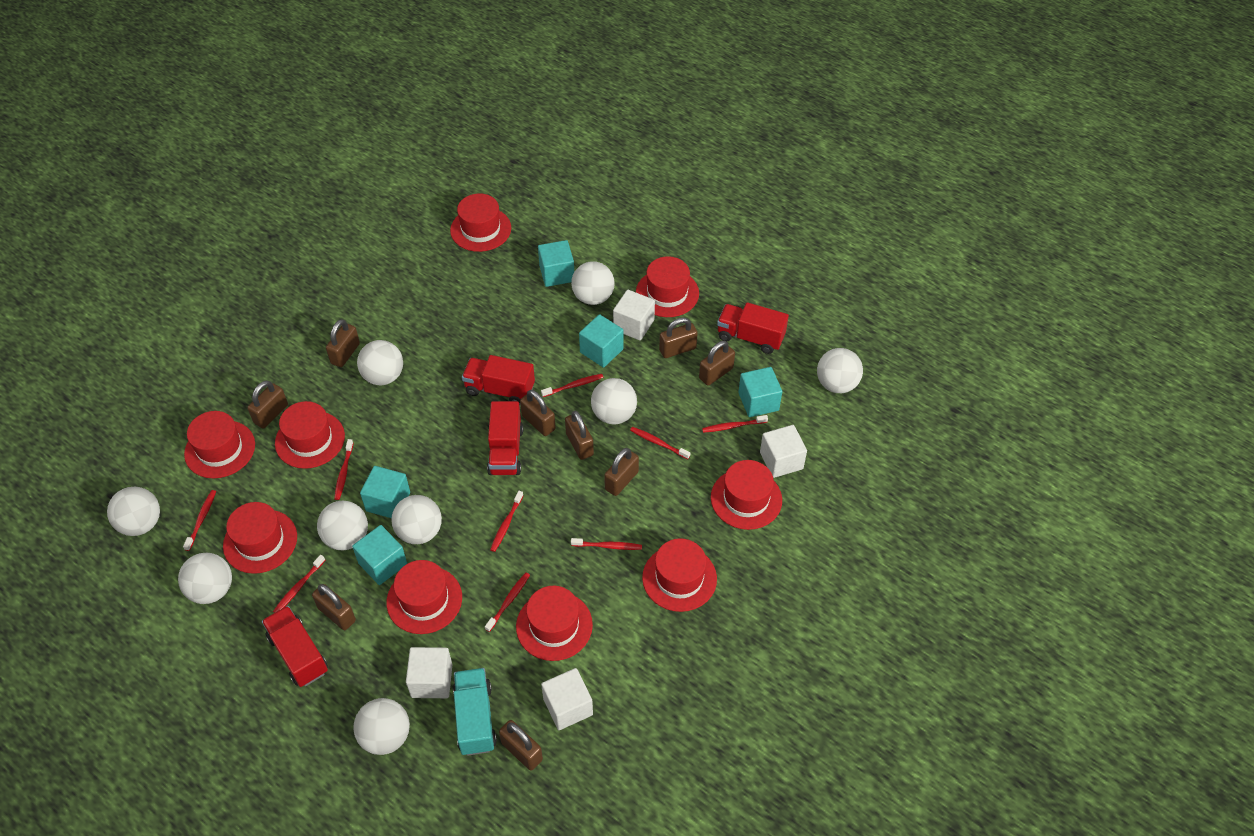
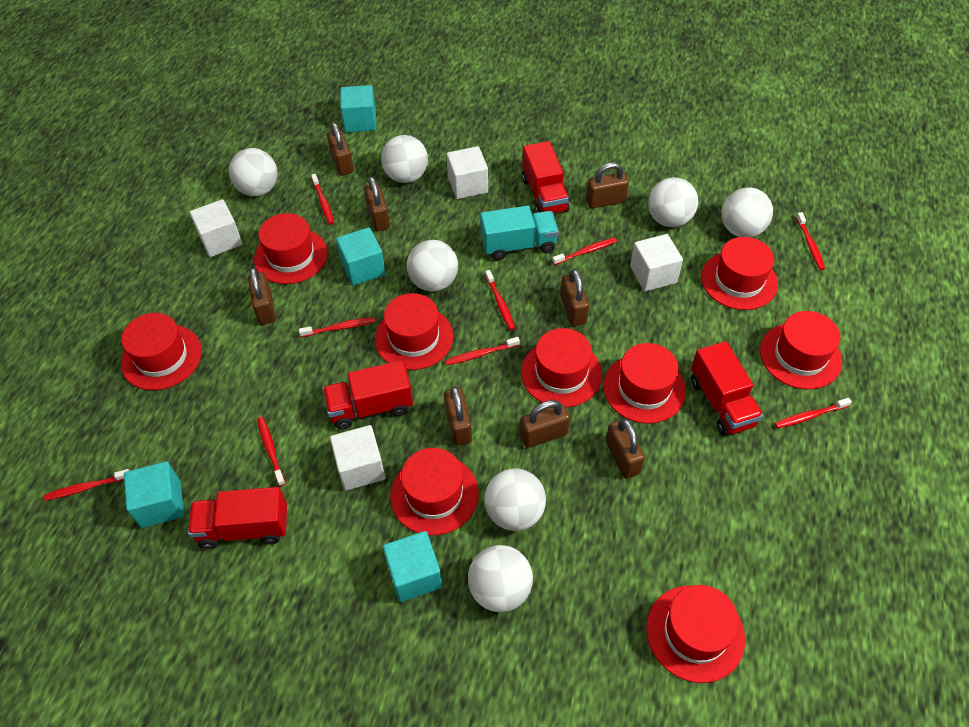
brown padlock: [247,381,288,428] [312,584,356,630] [326,319,360,367] [499,720,543,771] [520,390,556,436] [565,411,594,460] [604,448,639,496] [659,317,698,358] [699,341,735,386] = 9 -> [248,268,276,325] [327,122,354,176] [364,177,390,231] [444,386,472,446] [520,400,570,448] [560,269,589,326] [586,162,629,208] [606,418,645,478] = 8
turquoise cube: [352,525,407,585] [360,466,410,518] [538,240,574,287] [579,314,624,368] [738,367,782,417] = 5 -> [124,462,184,528] [336,227,386,286] [340,85,376,132] [383,531,442,602] = 4
white ball: [107,487,160,536] [178,553,232,604] [317,501,368,551] [353,698,410,755] [357,340,403,385] [391,495,442,544] [571,261,615,305] [591,378,637,424] [817,348,863,393] = 9 -> [229,148,278,196] [381,135,428,183] [407,240,458,291] [468,545,533,612] [484,468,546,531] [648,177,698,227] [721,188,773,237] = 7

